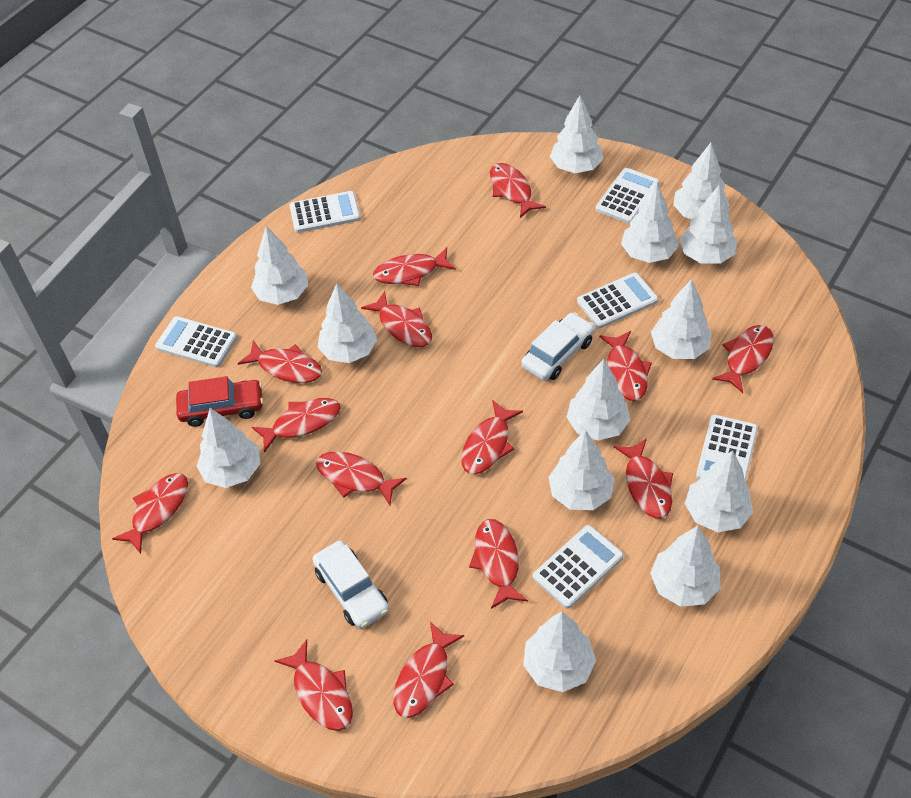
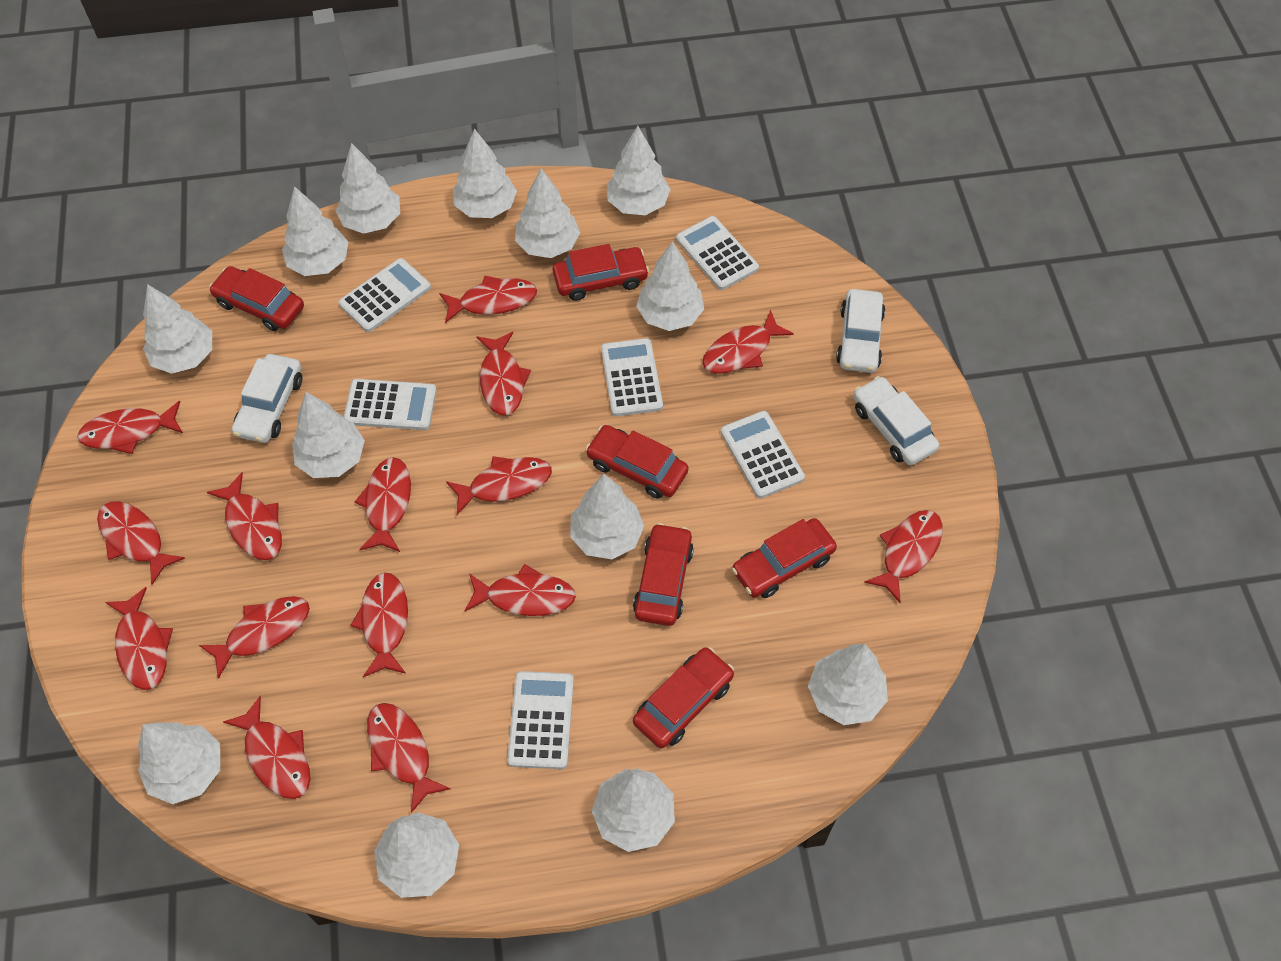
red car: [176,376,263,427] = 1 -> [209,266,304,331] [553,244,649,301] [585,425,688,499] [633,523,694,626] [633,647,734,749] [732,518,837,598] = 6
red fish: [112,473,188,554] [238,340,322,383] [252,398,341,453] [275,640,353,731] [316,451,407,505] [361,291,432,347] [373,248,456,286] [393,621,465,718] [461,400,523,474] [469,519,528,609] [490,163,546,218] [599,331,652,401] [614,438,673,519] [712,325,774,393] = 14 -> [77,401,183,454] [97,501,185,585] [105,587,173,690] [199,596,310,679] [207,472,282,560] [223,696,311,799] [350,572,408,677] [355,457,411,552] [367,703,451,813] [439,276,537,323] [446,456,552,515] [465,564,576,616] [477,332,531,416] [702,310,794,374] [864,510,943,603] = 15
white car: [312,541,389,629] [521,313,595,381] = 2 -> [232,354,302,443] [836,289,885,373] [853,376,939,466] = 3

